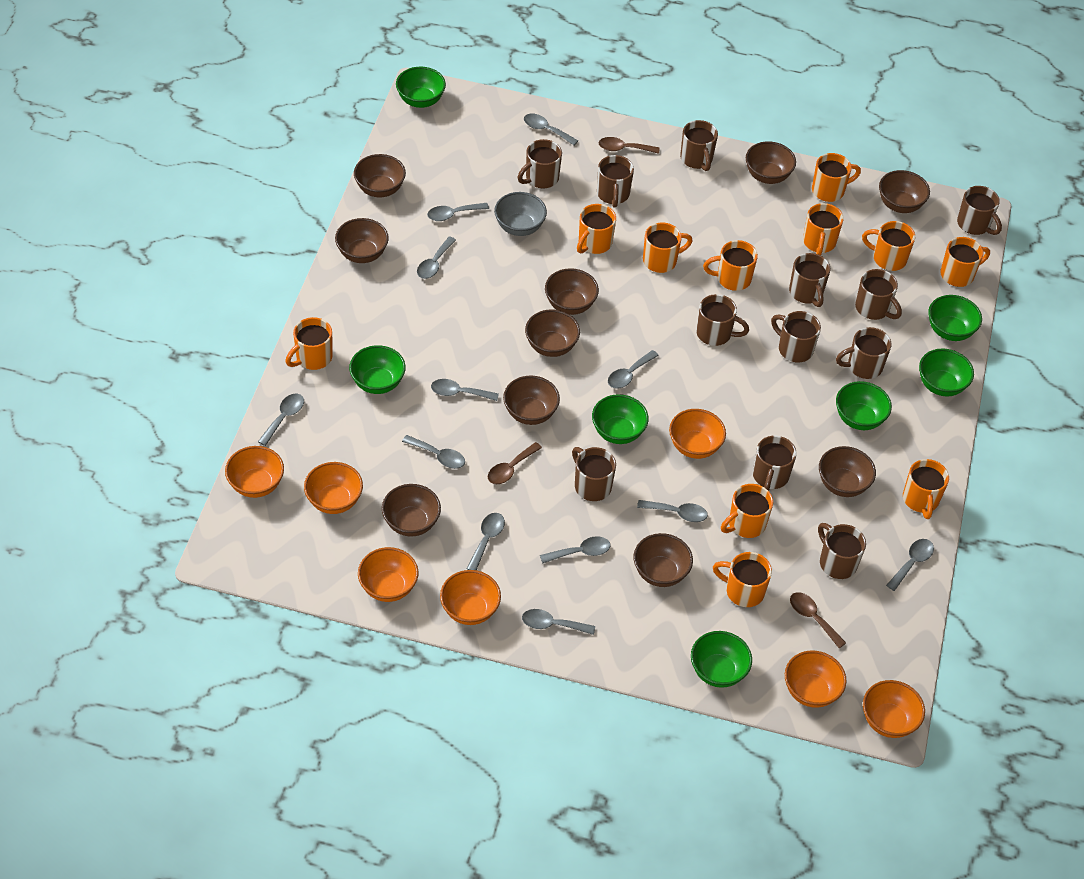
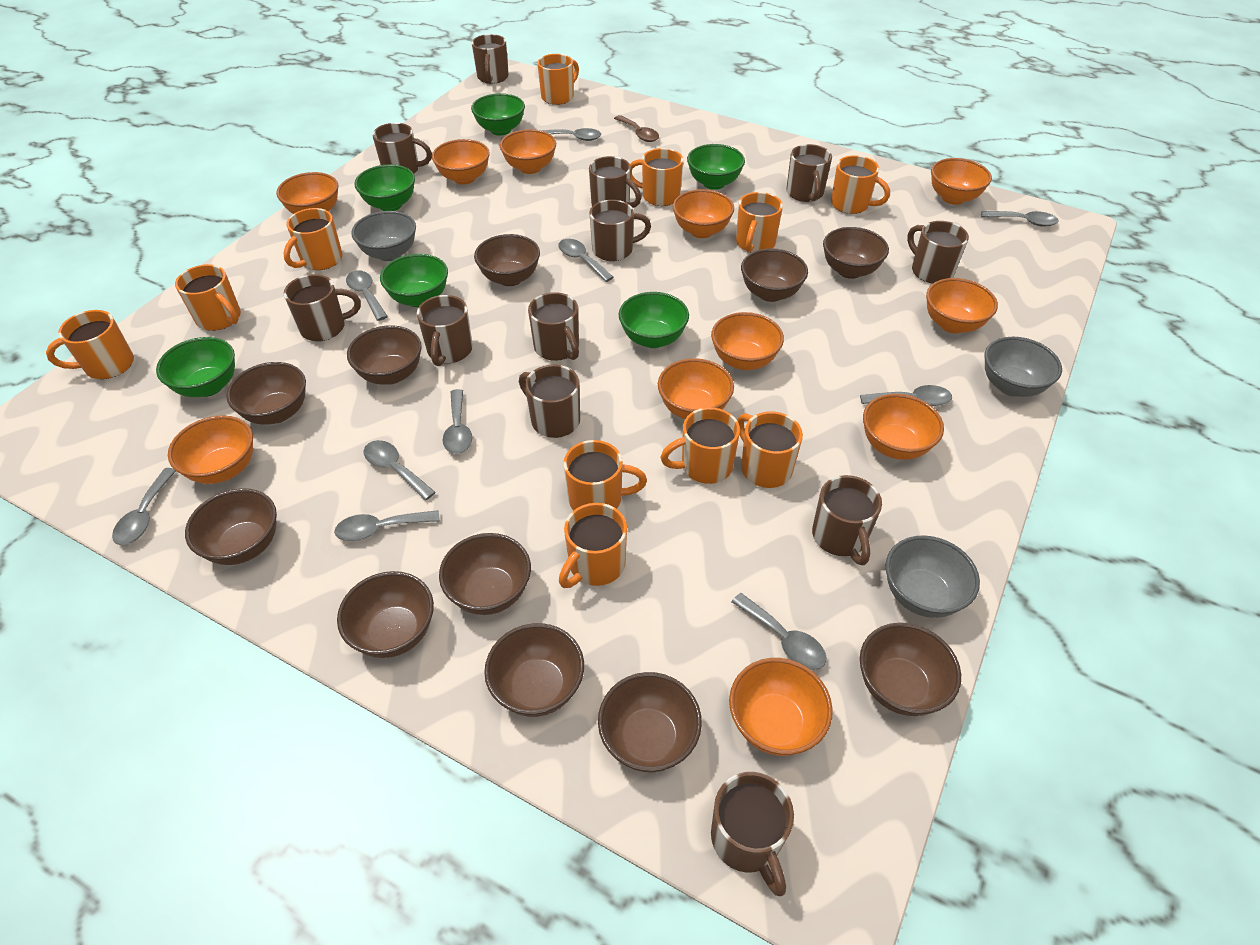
brown bowl: [335,218,389,263] [354,154,406,197] [382,484,441,537] [503,376,560,425] [525,310,580,357] [545,268,599,315] [634,533,693,587] [746,141,796,184] [819,446,876,497] [879,170,930,213] = 10 -> [185,488,277,565] [226,362,306,425] [337,571,434,658] [347,325,422,385] [439,533,531,615] [474,234,540,286] [484,623,584,717] [598,672,702,773] [741,248,808,302] [823,227,889,279] [860,623,961,716] = 11
brown spoon: [488,442,542,484] [599,137,660,154] [790,592,846,648] = 3 -> [614,115,659,142] = 1
green bowl: [349,345,406,394] [396,67,446,108] [592,394,649,444] [691,631,752,688] [836,381,892,430] [919,349,974,396] [928,295,982,341] = 7 -> [156,337,235,397] [354,164,415,211] [380,254,448,307] [471,93,525,136] [619,292,689,348] [687,144,745,190] = 6
grey bowl: [494,192,547,236] = 1 -> [351,211,416,261] [886,535,980,618] [984,337,1062,397] = 3
grey spoon: [258,394,304,446] [402,435,465,469] [417,236,456,279] [427,203,489,221] [431,379,499,401] [467,513,505,570] [522,609,595,635] [524,114,578,145] [540,536,611,564] [608,350,659,389] [637,500,708,522] [886,539,934,591] = 12 -> [112,468,176,545] [334,510,440,541] [346,270,388,321] [364,440,436,500] [443,389,472,454] [541,128,601,141] [558,239,614,282] [732,593,826,670] [860,385,952,406] [981,211,1059,227] = 10
orange bowl: [225,446,284,498] [304,462,363,514] [358,547,418,602] [440,570,501,625] [669,409,726,459] [785,650,847,708] [863,680,925,738] = 7 -> [168,415,253,484] [276,172,338,214] [432,139,490,185] [500,129,556,174] [658,358,734,419] [673,189,734,238] [711,312,784,370] [729,658,833,756] [863,394,944,460] [926,278,998,333] [931,158,992,205] = 11

